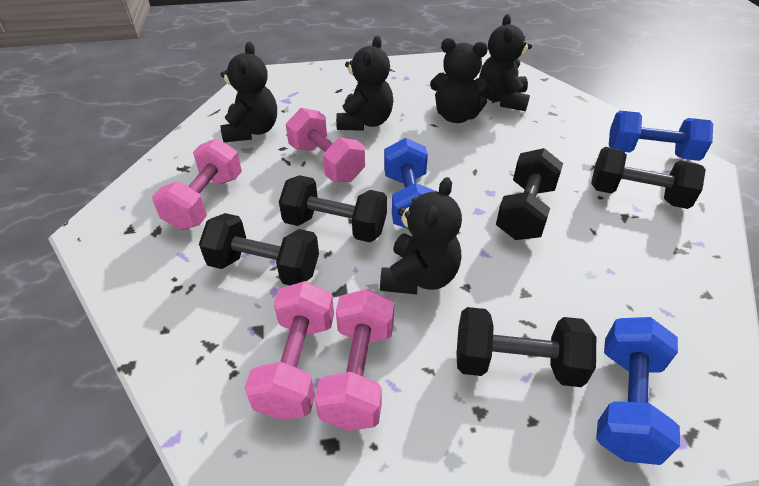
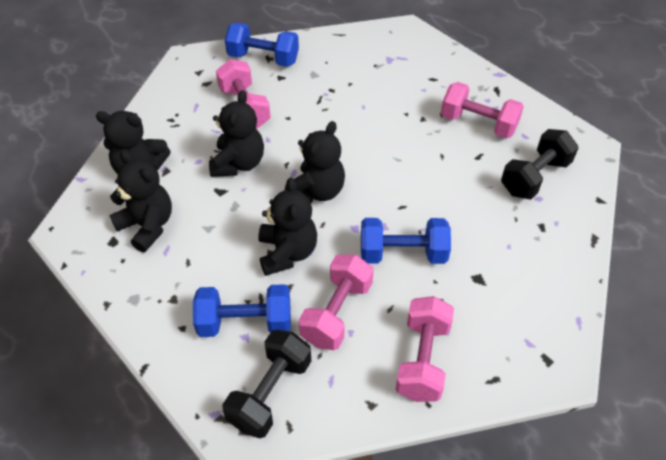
black dumbbell: [199,213,319,285] [279,175,387,242] [456,307,596,387] [496,148,563,240] [591,147,706,209] = 5 -> [222,329,311,438] [501,129,579,200] = 2

